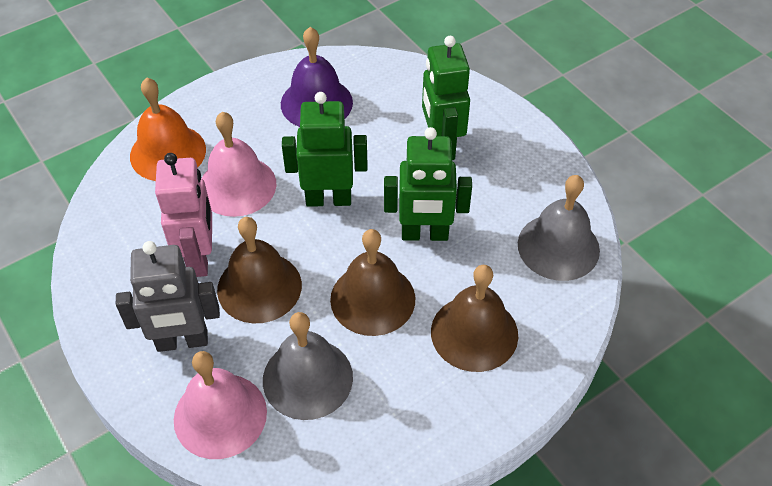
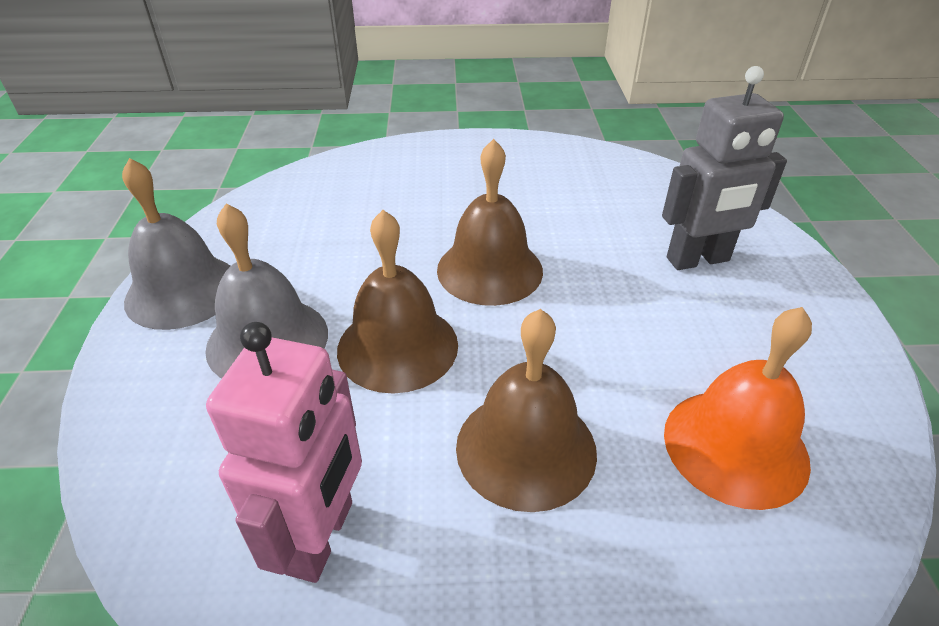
green robot: [282,92,368,207] [384,127,472,241] [422,36,470,160] = 3 -> none = 0
pink bell: [174,351,267,459] [201,112,276,217] = 2 -> none = 0
purple bell: [281,27,353,127] = 1 -> none = 0

